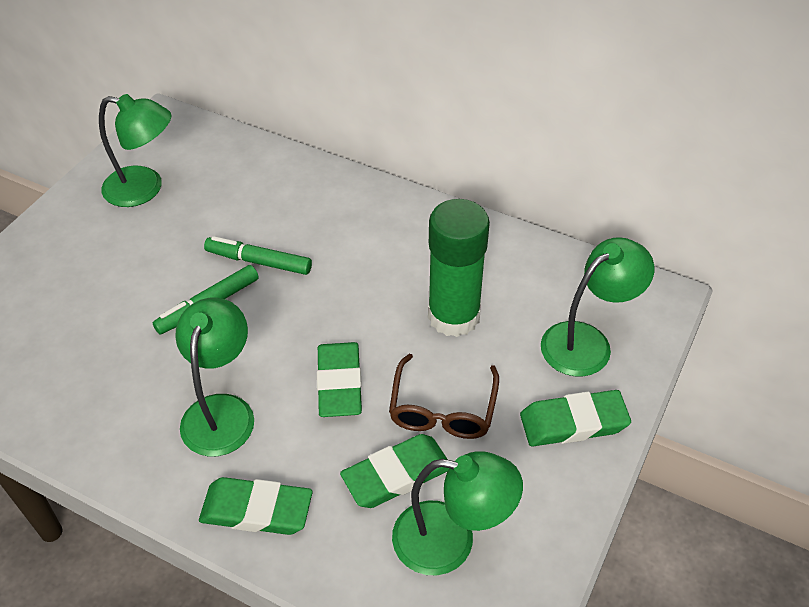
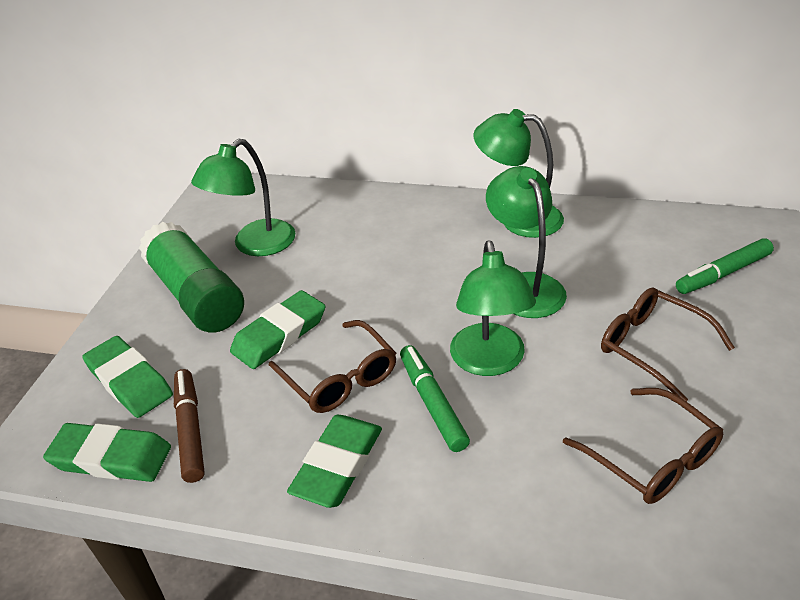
brown glasses: [389,354,499,439] = 1 -> [269,320,396,413] [563,388,723,504] [601,287,735,402] = 3
brown marker: none = 0 -> [174,369,205,483] = 1

